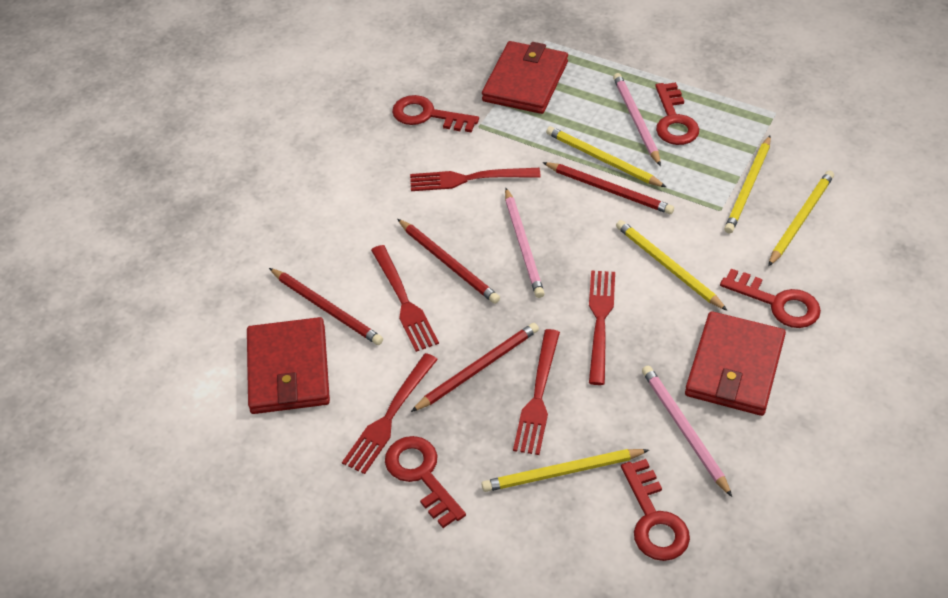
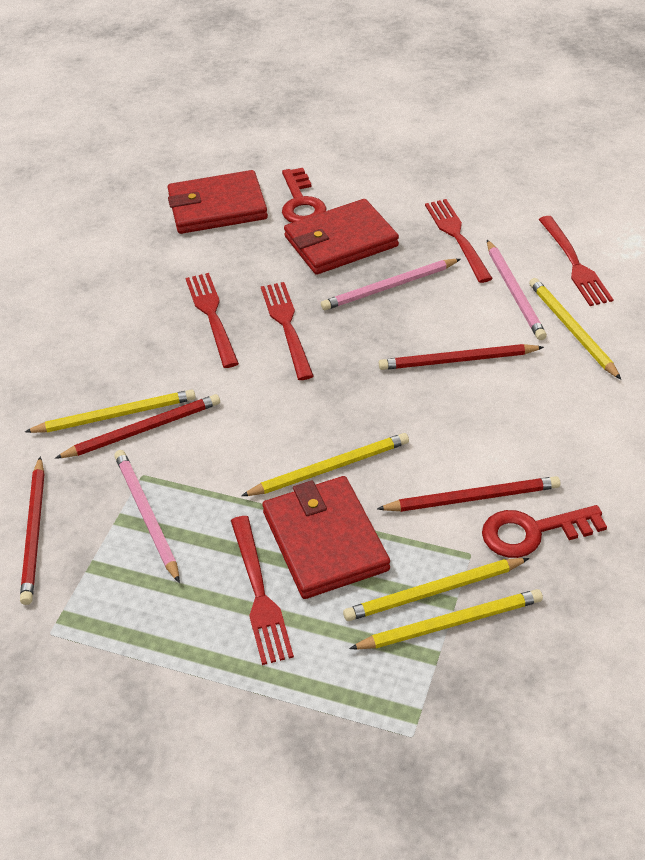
red key: [385,436,466,528] [392,95,479,132] [621,459,690,561] [655,82,699,145] [720,269,821,328] = 5 -> [282,168,327,223] [482,505,607,558] = 2

